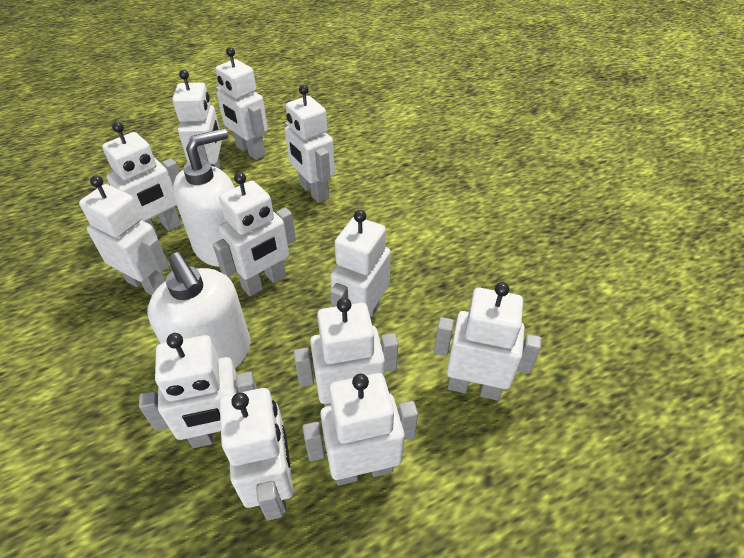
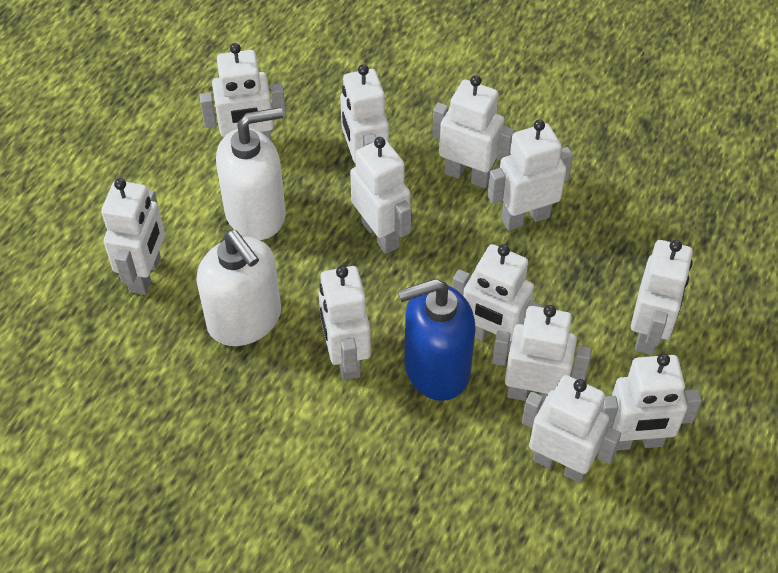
blue soap dispenser: none = 0 -> [398,279,475,401] = 1

